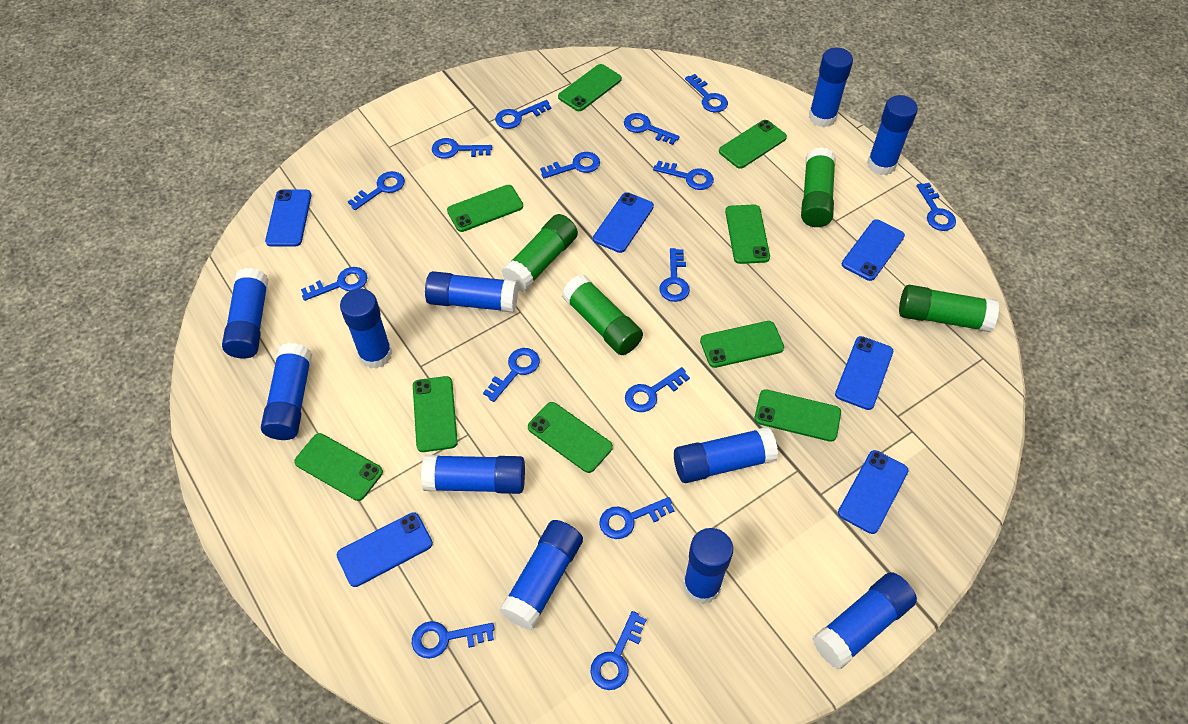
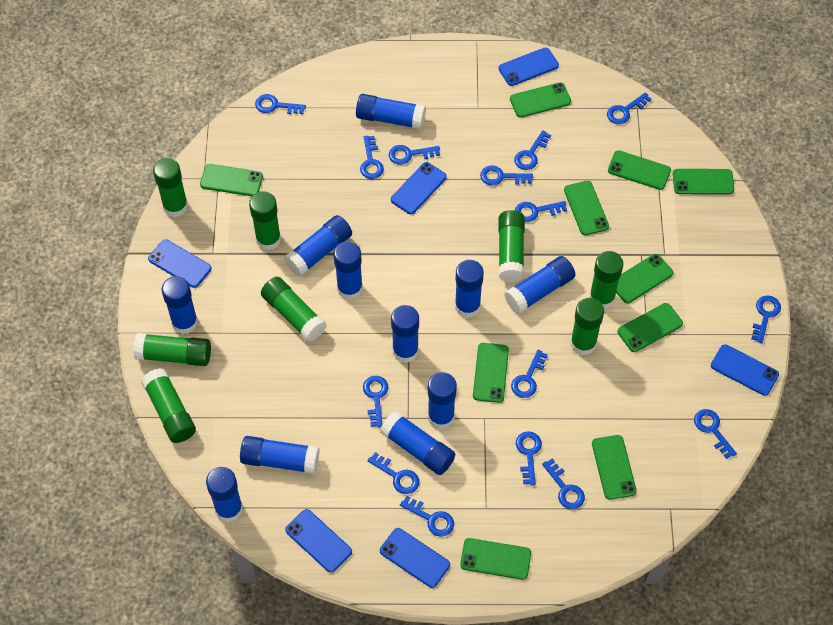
green glue stick: [502,214,578,292] [562,274,643,355] [801,147,836,227] [899,285,999,332] = 4 -> [133,333,211,366] [141,368,196,443] [153,158,188,217] [249,191,281,251] [261,277,326,342] [498,210,525,283] [570,298,604,355] [590,251,623,309] = 8
green phone: [294,433,383,501] [413,376,458,452] [447,185,523,232] [528,402,613,473] [558,64,622,111] [700,321,784,368] [719,120,787,169] [725,204,770,264] [754,389,841,442] = 9 -> [200,164,263,196] [460,538,531,580] [473,343,509,403] [510,82,571,118] [564,181,609,235] [592,435,637,500] [608,150,671,190] [616,254,673,303] [617,303,683,352] [673,169,734,194] = 10

